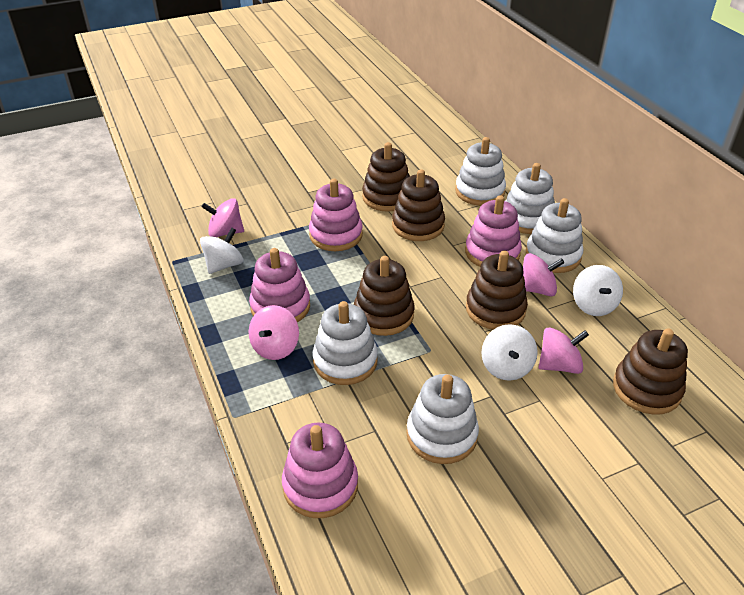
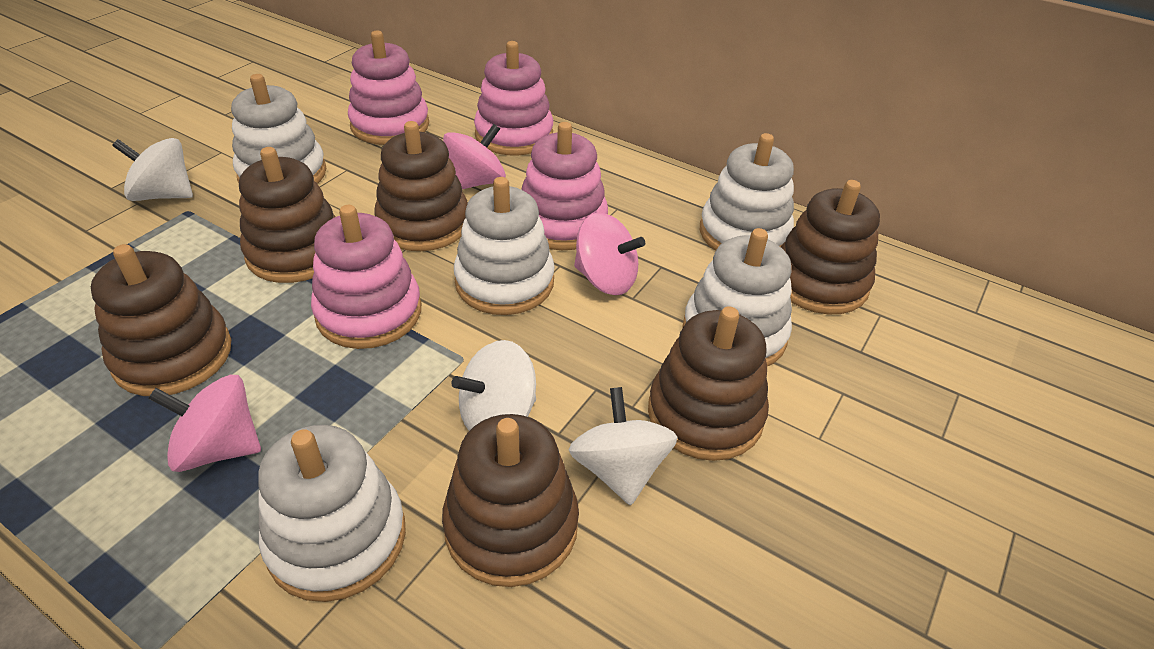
brown stacking toy: [354,256,414,336] [362,142,410,212] [392,169,445,241] [466,251,528,330] [613,328,688,415] = 5 -> [91,244,231,396] [239,147,336,283] [374,121,468,251] [442,414,579,587] [648,306,769,461] [781,180,880,314] = 6
pink spinning top: [201,198,244,237] [249,305,299,360] [523,253,564,296] [539,327,589,374] = 4 -> [148,375,261,472] [443,124,506,189] [574,213,645,295] = 3

